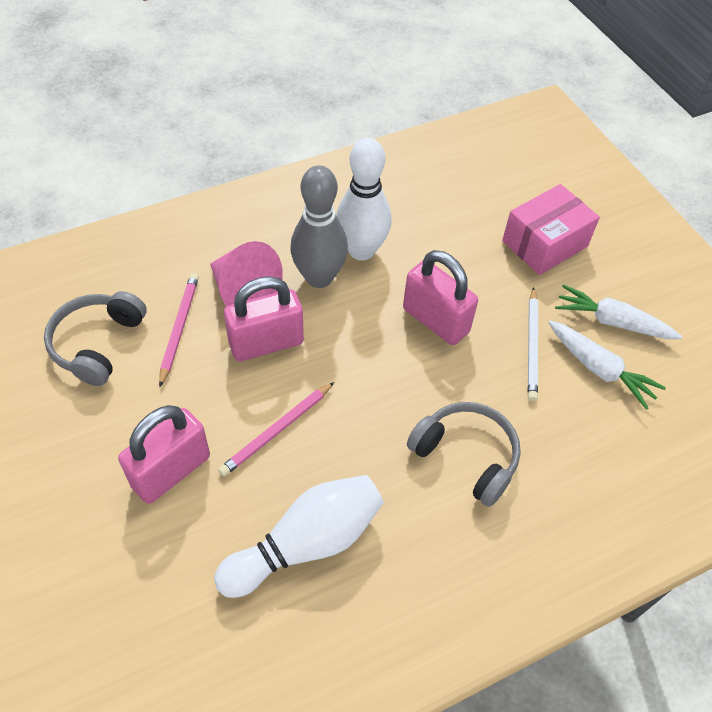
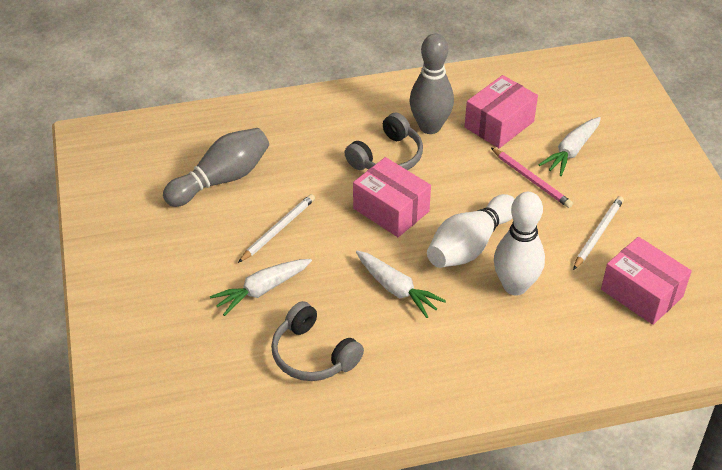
grey bowling pin: [290,165,348,288] = 1 -> [163,128,269,207] [409,34,454,134] = 2
pink box: [502,184,600,275] = 1 -> [353,157,431,237] [465,75,538,148] [601,237,692,325] = 3
pink cone: [210,241,283,307] = 1 -> none = 0
pink padlock: [118,405,210,504] [224,276,304,361] [403,250,478,345] = 3 -> none = 0
pink pencil: [159,273,199,387] [218,382,334,477] = 2 -> [491,148,573,208] = 1
white carrot: [548,321,666,410] [555,284,682,339] = 2 -> [210,259,312,316] [356,251,446,318] [538,117,601,176] = 3
white pencil: [528,287,538,401] = 1 -> [238,194,315,263] [573,196,624,270] = 2

